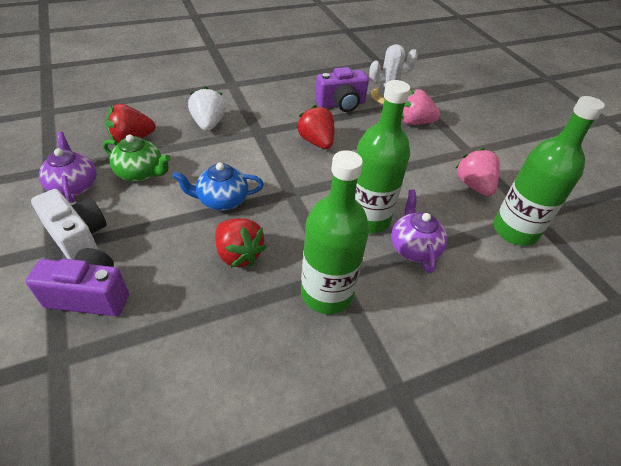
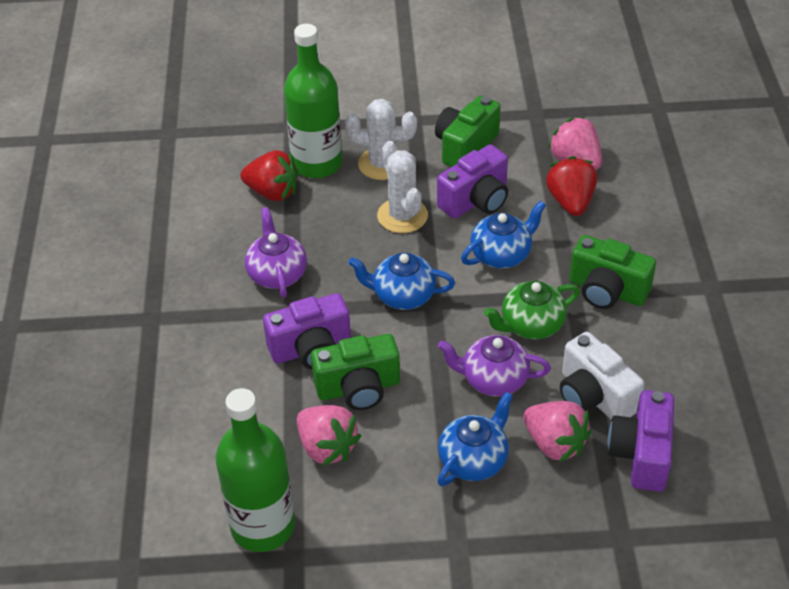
blue teapot: [172,163,264,211] = 1 -> [348,253,455,310] [437,392,513,486] [461,201,546,269] = 3
green bottle: [301,150,369,314] [355,80,410,233] [494,96,605,246] = 3 -> [216,388,295,552] [284,24,342,178] = 2
green camera: none = 0 -> [311,334,400,410] [435,96,501,167] [569,235,656,309] = 3
pink strawberry: [401,89,440,125] [456,148,500,196] = 2 -> [297,405,361,466] [523,401,591,462] [548,117,602,170] = 3
purple camera: [26,248,129,316] [315,67,369,112] = 2 -> [263,293,351,369] [437,144,508,219] [608,390,674,492] = 3
red strawberry: [105,104,156,144] [215,219,267,268] [297,105,334,149] = 3 -> [240,150,299,201] [546,156,597,216] = 2
white cactus: [369,44,418,104] = 1 -> [345,99,417,180] [377,141,428,233] = 2
white strawberry: [188,87,226,131] = 1 -> none = 0

